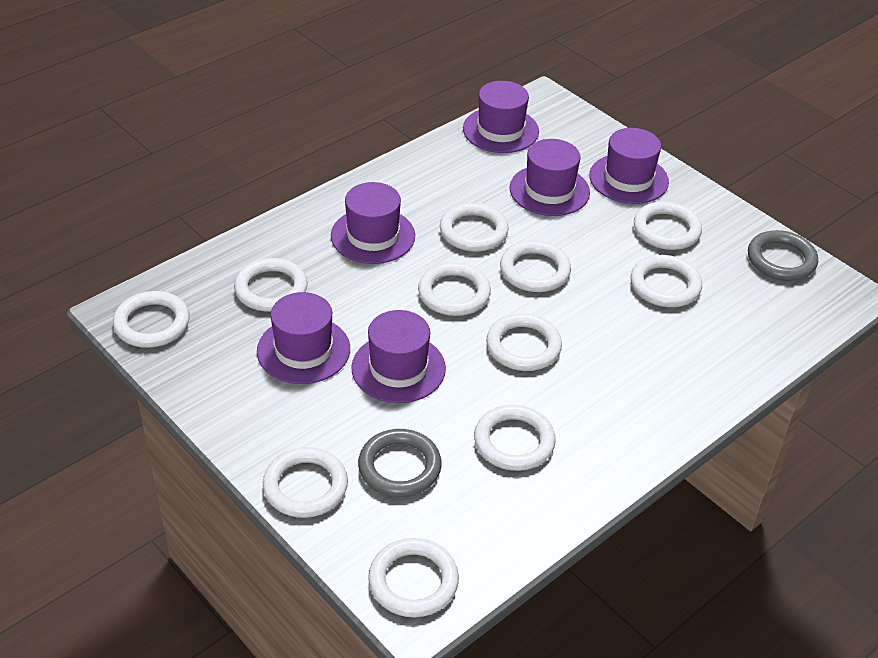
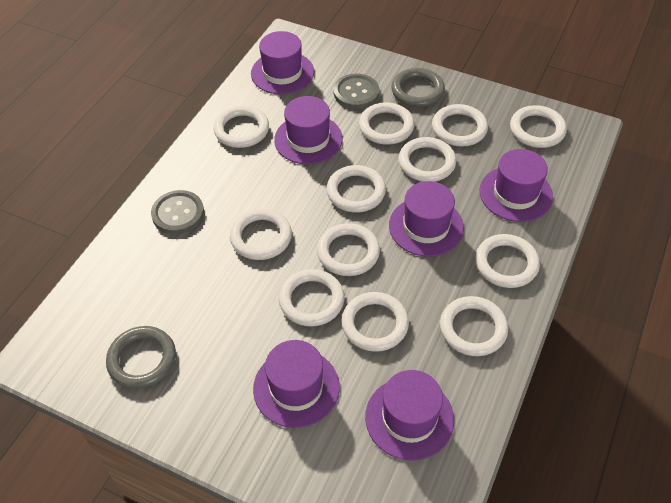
grey button: none = 0 -> [151,190,204,234] [333,73,379,109] = 2
white ring: [113,291,190,348] [234,258,308,312] [263,447,348,518] [368,538,459,617] [418,262,491,316] [440,203,509,252] [474,405,556,471] [486,313,562,371] [500,240,571,292] [631,255,702,307] [634,201,702,250] = 11 -> [214,106,269,148] [230,209,292,260] [279,269,345,327] [317,223,380,276] [327,165,386,213] [341,292,409,352] [359,102,414,145] [398,137,456,182] [432,104,488,147] [440,296,508,356] [475,234,540,288] [510,105,567,148] = 12

